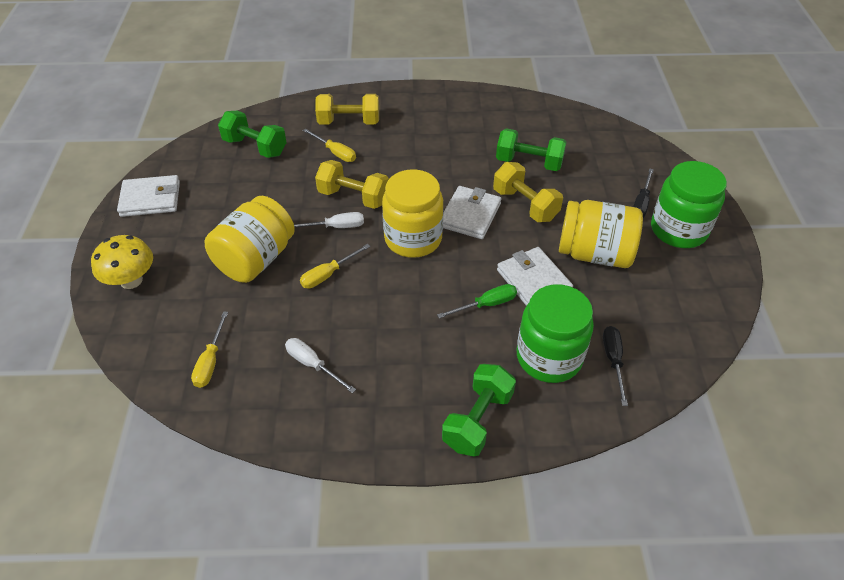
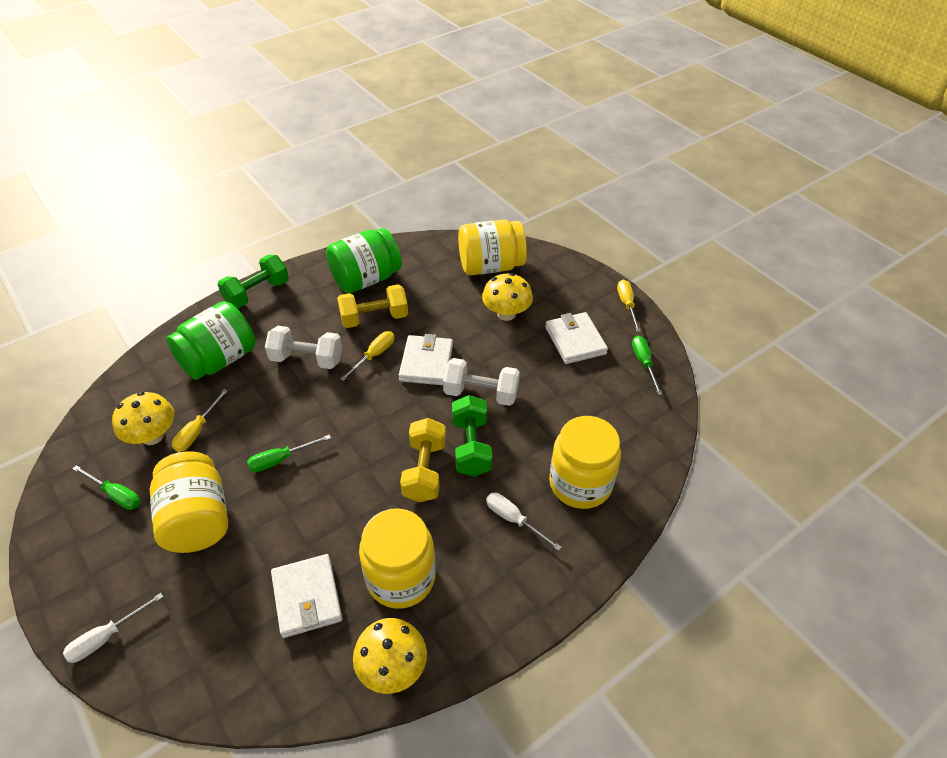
black screwdriver: [603,326,628,406] [633,168,654,218] = 2 -> none = 0
green dumbbell: [218,111,287,158] [442,364,516,457] [496,128,567,171] = 3 -> [218,255,289,308] [452,395,492,477] = 2
green screwdriver: [437,284,517,319] = 1 -> [73,465,141,510] [247,434,331,472] [632,336,663,395] = 3
white dumbbell: none = 0 -> [265,326,342,369] [443,358,520,406] = 2
yellow dumbbell: [315,94,379,124] [315,160,389,209] [493,162,563,222] = 3 -> [337,284,408,328] [400,418,446,502] = 2
yellow jar: [204,196,295,283] [382,169,443,258] [559,200,643,268] = 3 -> [150,451,228,553] [359,508,435,609] [458,219,527,275] [549,416,621,509] = 4
yellow mushroom: [91,235,153,289] = 1 -> [112,392,174,445] [353,618,427,694] [482,273,533,321] = 3

